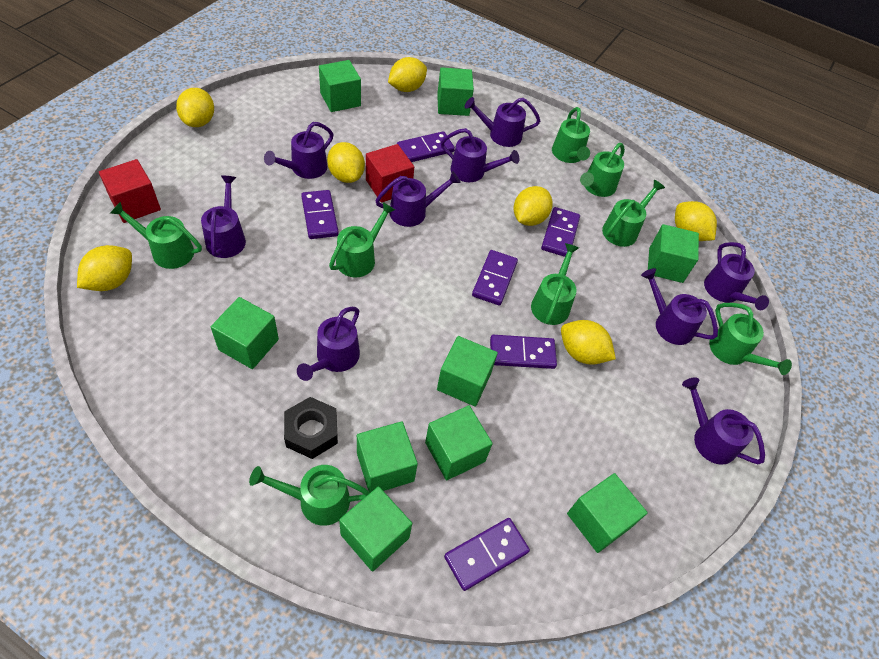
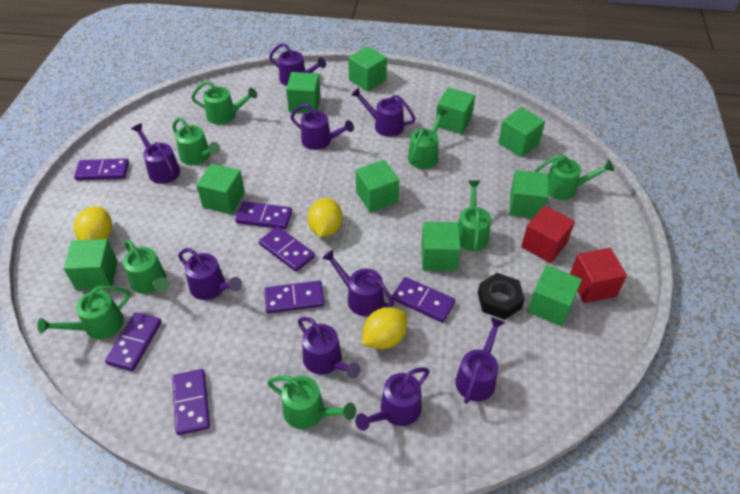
green cube: [211,297,279,369] [319,60,361,112] [339,486,412,572] [357,421,418,493] [425,405,493,480] [437,67,474,116] [437,336,498,407] [567,473,648,553] [648,224,699,283] = 9 -> [64,239,118,290] [196,163,245,214] [286,72,321,113] [348,46,387,91] [356,160,399,213] [421,222,461,271] [436,87,475,134] [498,107,545,157] [509,170,549,218] [527,265,582,326] = 10
purple domino: [301,190,339,239] [397,131,455,162] [444,518,530,591] [472,250,518,306] [490,335,557,369] [541,207,580,257] = 6 -> [74,158,129,181] [105,312,162,371] [172,369,210,435] [235,201,292,230] [259,226,315,272] [264,281,325,314] [392,277,455,323] = 7
yellow lemon: [77,245,132,291] [176,88,214,127] [327,142,365,183] [388,57,427,92] [514,186,553,226] [561,320,616,365] [675,201,717,241] = 7 -> [74,207,112,240] [308,198,342,237] [362,307,407,349] = 3

